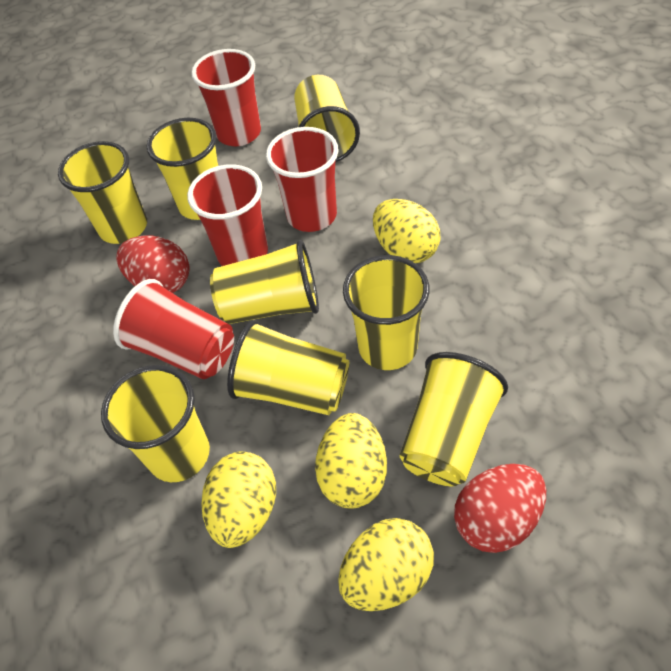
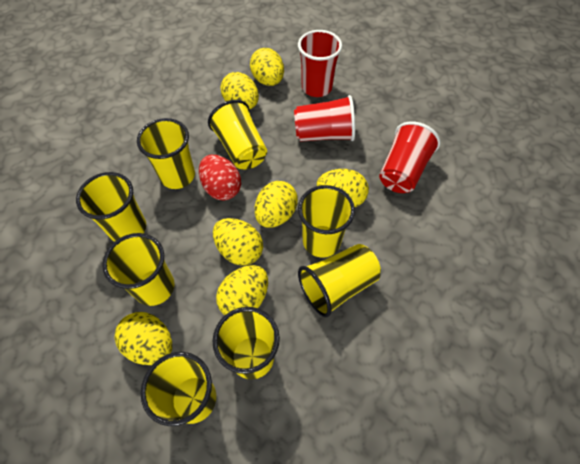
red cup: [113,279,234,379] [187,164,268,266] [191,49,261,146] [266,127,339,232] = 4 -> [294,95,355,142] [298,30,342,97] [379,121,440,193] = 3
red egg: [116,235,190,293] [454,464,546,553] = 2 -> [199,155,241,200] = 1
yellow egg: [201,452,276,548] [315,413,387,508] [338,518,434,611] [373,199,440,263] = 4 -> [115,312,172,365] [213,218,263,266] [216,265,268,315] [221,72,259,110] [250,48,284,86] [255,181,298,228] [317,169,369,207] = 7

